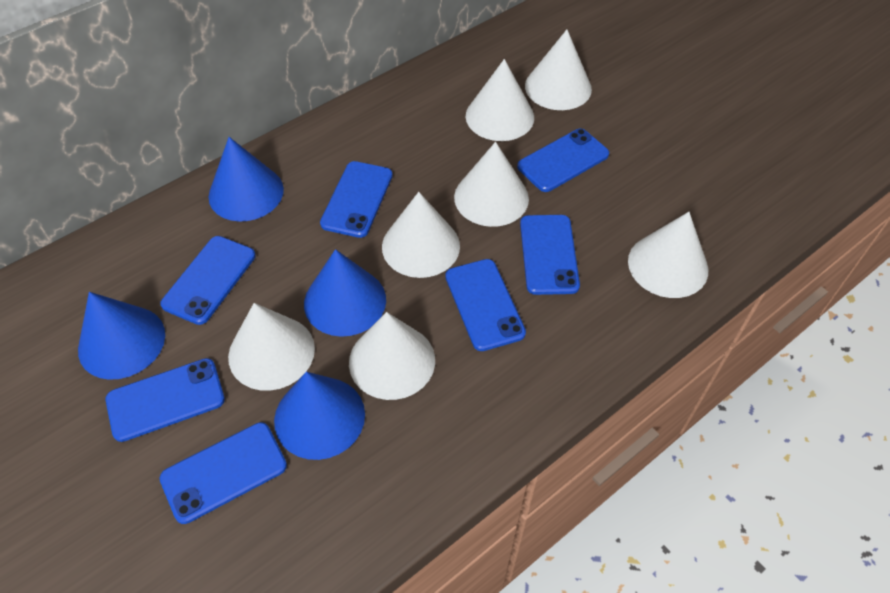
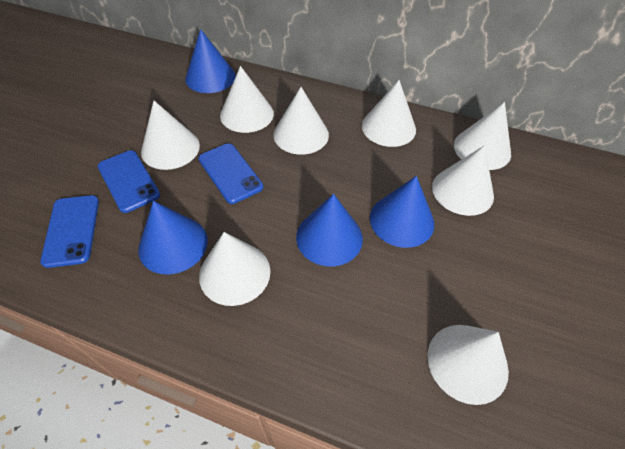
blue phone: [106,358,225,442] [160,236,256,325] [160,422,287,524] [320,161,393,238] [445,259,526,351] [517,129,609,192] [520,215,580,295] = 7 -> [40,195,99,268] [98,150,160,213] [199,143,263,204] = 3
white cone: [228,303,315,391] [349,312,435,400] [382,192,460,278] [454,142,529,227] [466,59,534,141] [525,30,592,110] [628,212,708,298] = 7 -> [141,101,200,170] [199,232,271,306] [220,66,274,133] [273,87,329,155] [362,80,416,147] [428,325,509,405] [432,145,494,216] [454,102,511,170] = 8

